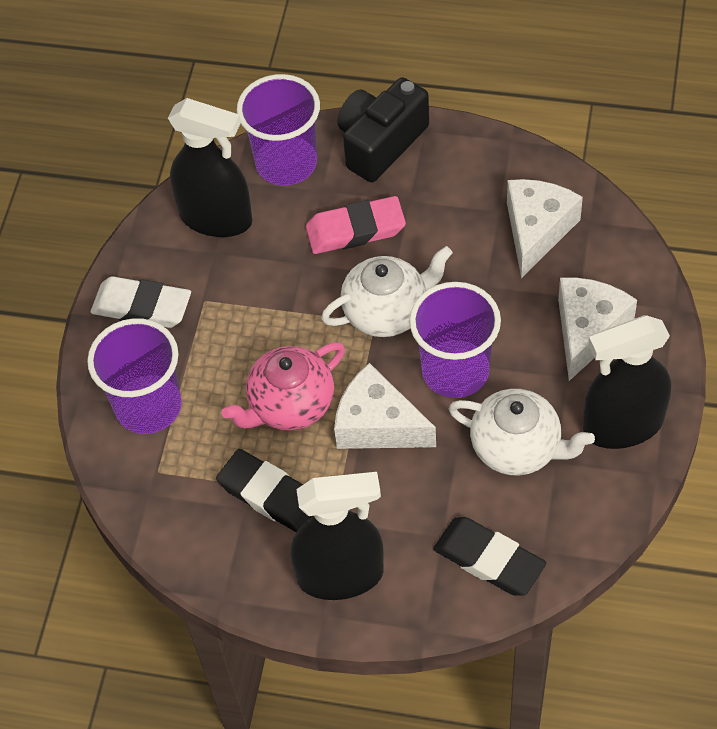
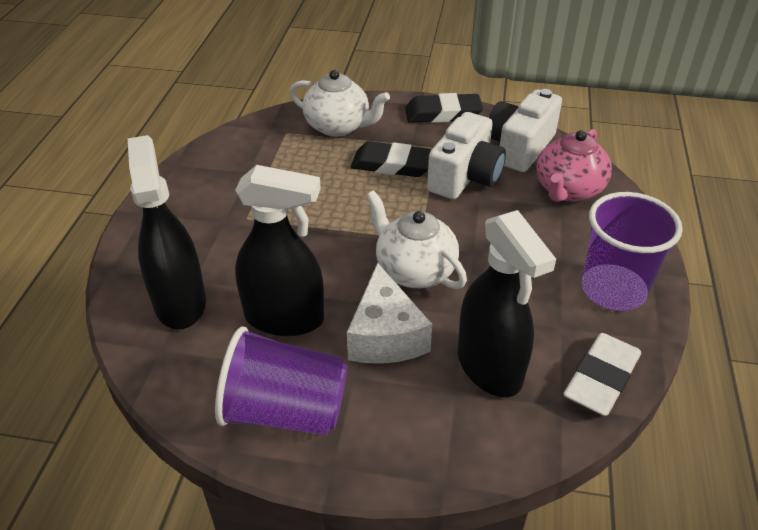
black camera: [337,77,429,182] = 1 -> none = 0
pink eraser: [306,196,406,254] = 1 -> none = 0
purple cup: [87,318,182,434] [237,74,320,186] [409,282,501,398] = 3 -> [215,326,347,435] [582,192,683,311] = 2
white camera: none = 0 -> [427,112,506,199] [489,89,562,172] = 2
white cheese: [334,363,436,449] [507,179,583,278] [558,278,637,381] = 3 -> [347,263,432,364] = 1

